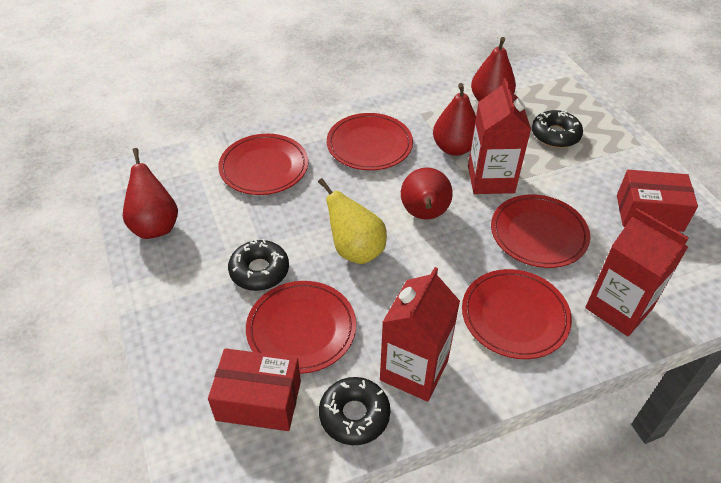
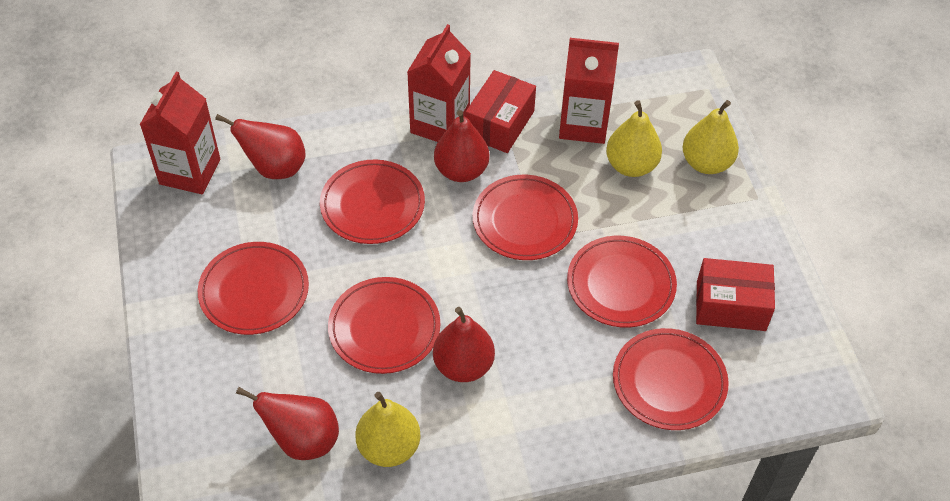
black donut: [228,239,289,291] [319,377,391,445] [532,110,583,148] = 3 -> none = 0
red plate: [218,134,308,195] [246,281,356,374] [327,113,413,170] [462,269,572,359] [491,195,590,268] = 5 -> [198,242,309,335] [320,159,425,244] [328,277,440,374] [473,175,578,260] [567,236,677,328] [613,328,729,430] = 6
yellow pear: [318,178,387,264] = 1 -> [355,392,420,467] [606,100,662,177] [683,100,739,174] = 3

